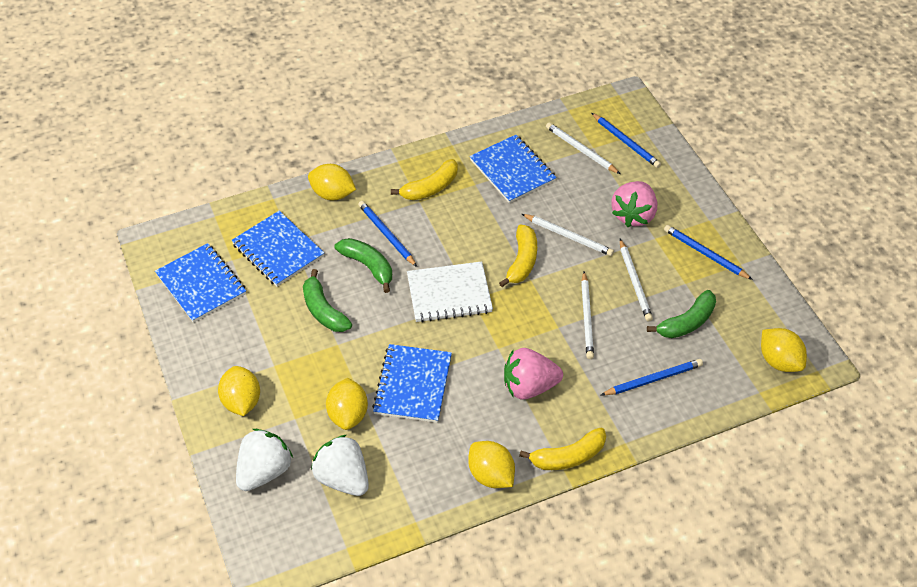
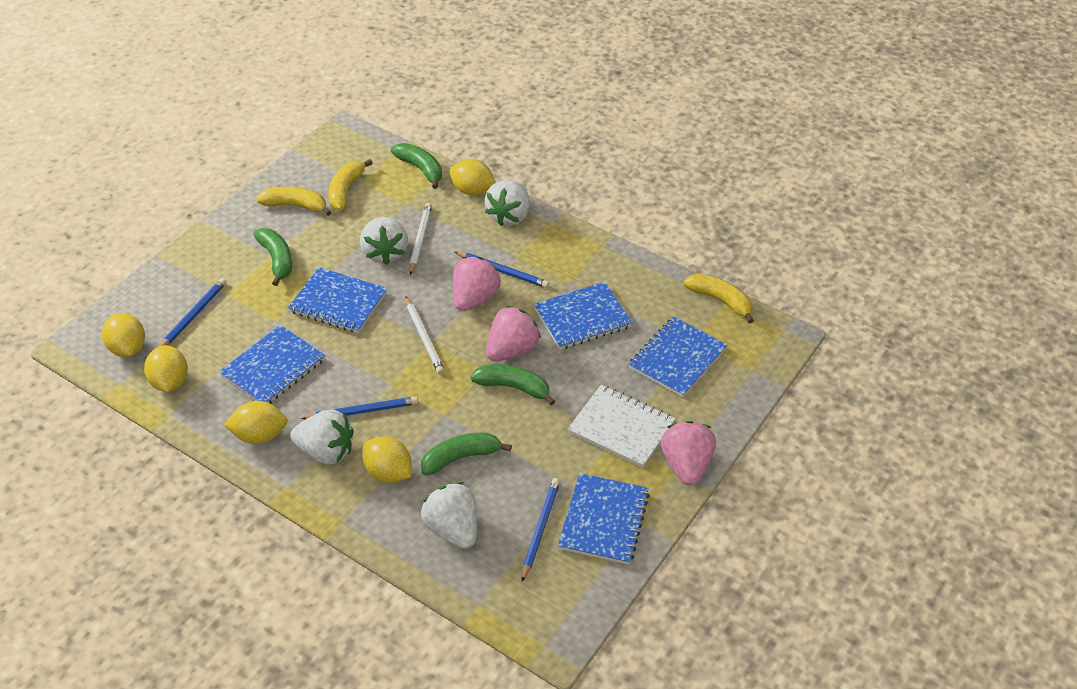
blue notebook: [155,243,246,323] [231,211,324,287] [372,344,452,423] [470,135,557,203] = 4 -> [219,325,325,404] [288,267,387,333] [534,282,632,350] [558,473,650,565] [629,316,727,397] = 5
green banana: [303,269,352,332] [335,238,392,293] [647,290,716,338] = 3 -> [254,228,292,286] [391,143,442,189] [421,433,512,475] [471,364,555,405] = 4
pink strawberry: [504,348,563,400] [611,181,657,227] = 2 -> [453,257,501,311] [486,306,541,361] [661,421,716,485] = 3
white pencil: [522,214,614,256] [546,123,620,174] [581,272,594,359] [620,239,653,321] = 4 -> [405,296,444,374] [409,203,432,275] = 2
white strawberry: [236,429,293,491] [311,435,369,496] = 2 -> [290,410,354,465] [360,217,408,265] [421,482,477,549] [485,180,529,226] = 4

